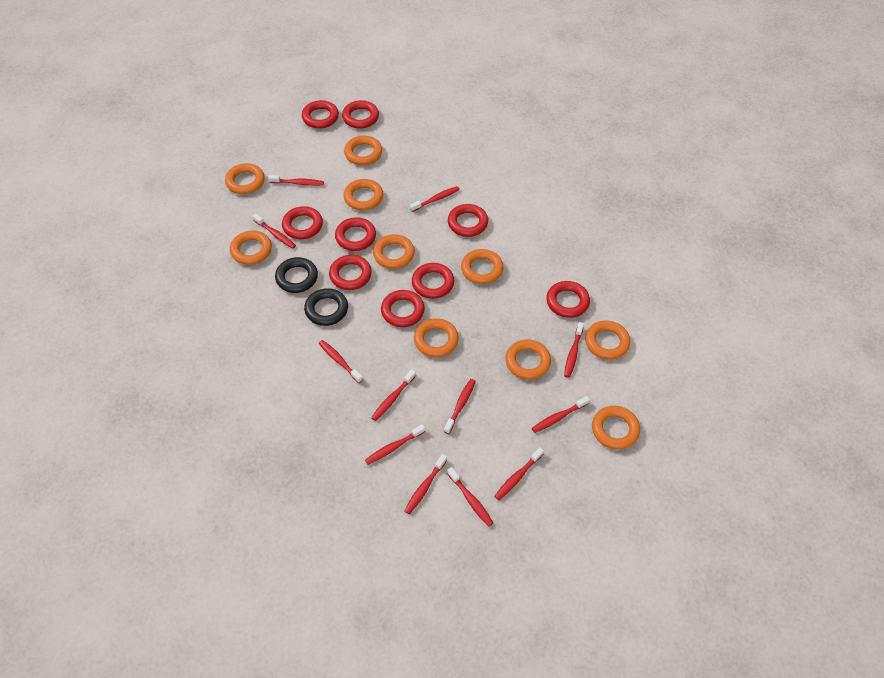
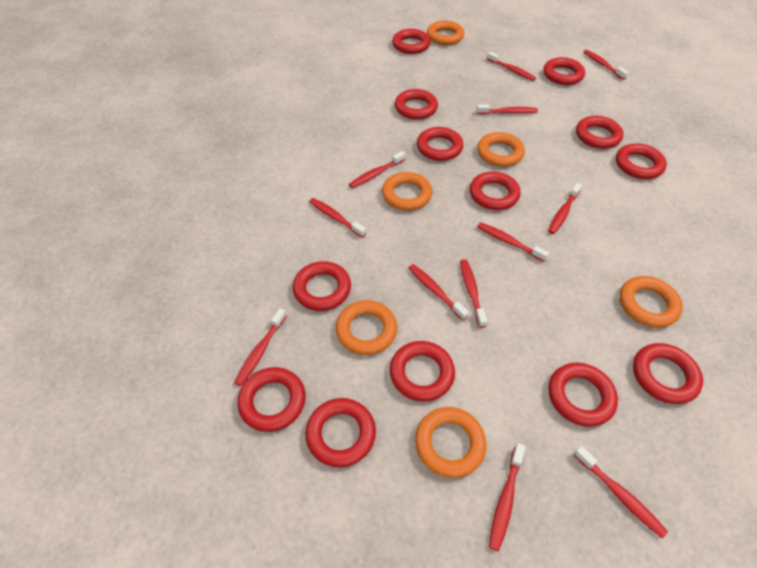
black ring: [275,257,318,293] [304,288,348,326] = 2 -> none = 0
orange ring: [225,163,265,194] [230,231,272,265] [344,136,382,165] [344,179,383,211] [373,234,415,269] [414,318,459,357] [461,249,503,284] [505,339,551,380] [585,320,630,360] [592,406,640,450] = 10 -> [336,300,397,355] [382,172,433,211] [415,407,486,478] [427,21,464,45] [477,132,525,167] [619,276,683,327] = 6
red ring: [282,206,323,239] [302,100,339,129] [329,255,372,290] [335,217,376,251] [342,100,379,129] [381,290,425,327] [412,263,454,299] [448,204,488,237] [546,281,590,318] = 9 -> [237,367,306,432] [293,261,351,311] [305,398,376,467] [390,341,455,402] [392,29,430,54] [395,89,438,120] [417,127,463,161] [470,171,521,210] [543,57,585,85] [548,363,618,427] [576,116,623,149] [616,143,667,179] [633,343,703,404] = 13

